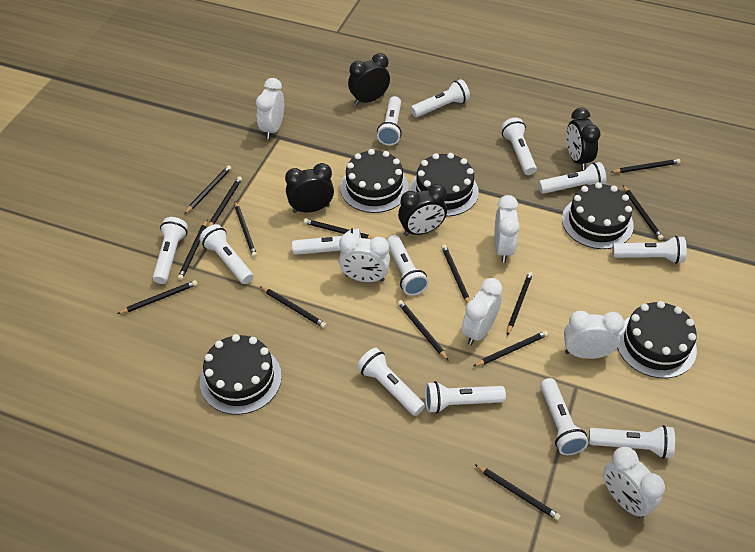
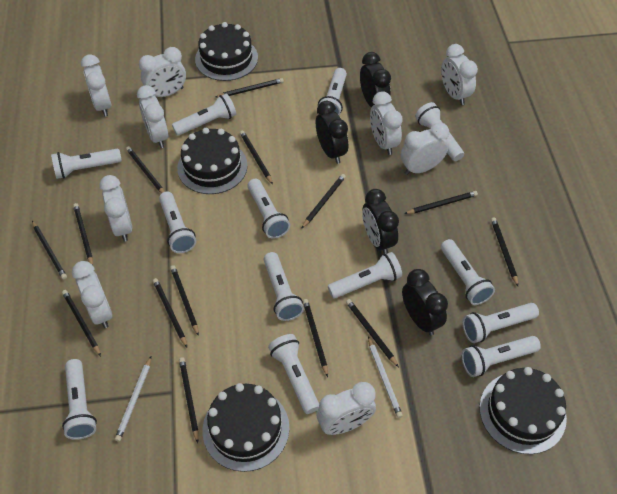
black cake: [200,334,282,415] [340,149,409,213] [410,153,479,217] [562,182,634,249] [617,301,697,378] = 5 -> [177,128,247,194] [195,22,258,81] [203,383,289,472] [480,367,567,454] = 4
white clock: [256,78,284,139] [339,233,390,282] [462,278,503,345] [494,195,520,263] [564,311,624,359] [603,447,665,518] = 6 -> [72,261,112,328] [81,54,112,117] [99,175,132,242] [137,85,168,148] [139,47,186,97] [316,382,376,435] [370,91,403,155] [401,122,449,175] [441,44,478,105] = 9
white pencil: none = 0 -> [115,357,151,442] [368,336,403,418] = 2

